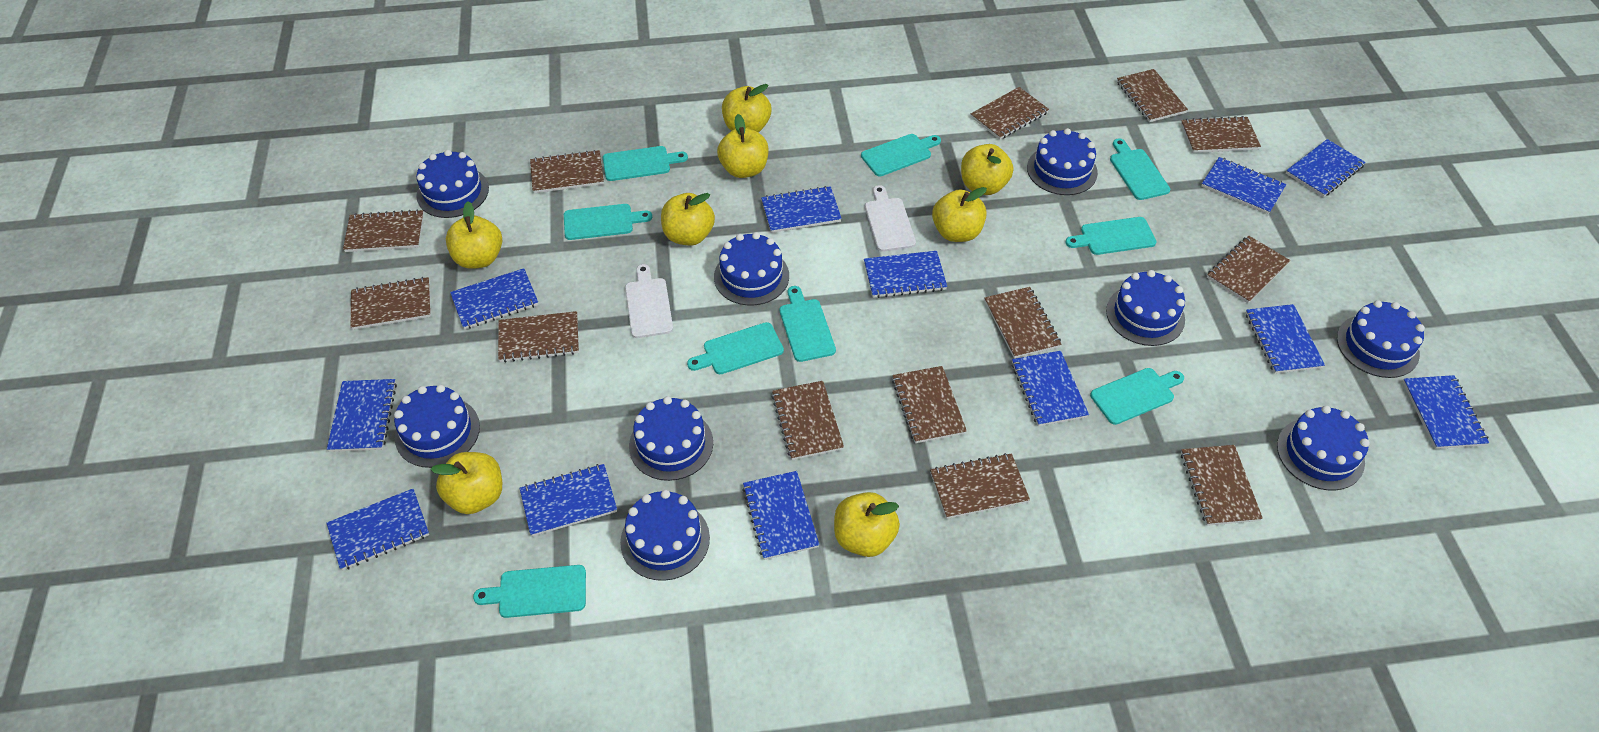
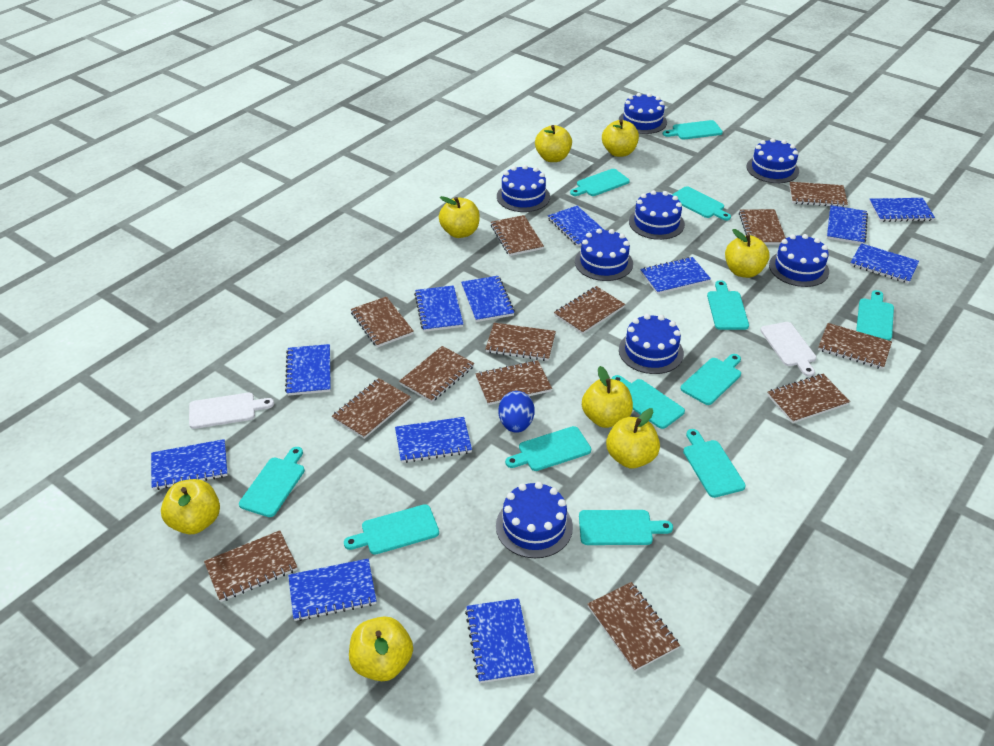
blue cake: [394,385,480,468] [416,150,489,218] [620,490,710,581] [629,396,713,481] [714,232,789,306] [1027,128,1098,195] [1106,270,1185,346] [1277,405,1370,490] [1337,300,1425,378] = 9 -> [496,482,573,558] [497,165,550,212] [575,229,633,281] [619,93,667,134] [619,314,684,374] [629,190,685,240] [746,138,799,183] [769,234,829,287] = 8
blue egg: none = 0 -> [499,391,534,433] = 1
turquoise cutting board: [473,565,586,618] [564,204,652,240] [603,146,688,181] [687,322,784,374] [780,286,836,362] [861,134,941,176] [1065,217,1156,255] [1090,368,1184,425] [1110,138,1170,200] = 9 -> [239,447,305,517] [344,504,439,555] [505,426,591,471] [570,169,630,196] [579,510,673,545] [612,375,685,429] [663,120,723,140] [672,186,731,221] [681,354,741,405] [683,429,746,498] [707,280,749,330] [856,290,894,341] = 12

